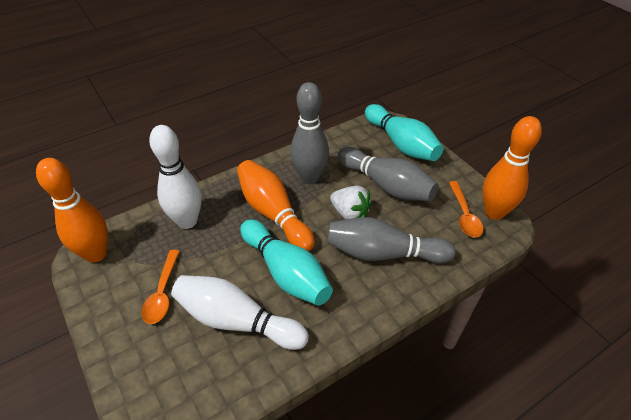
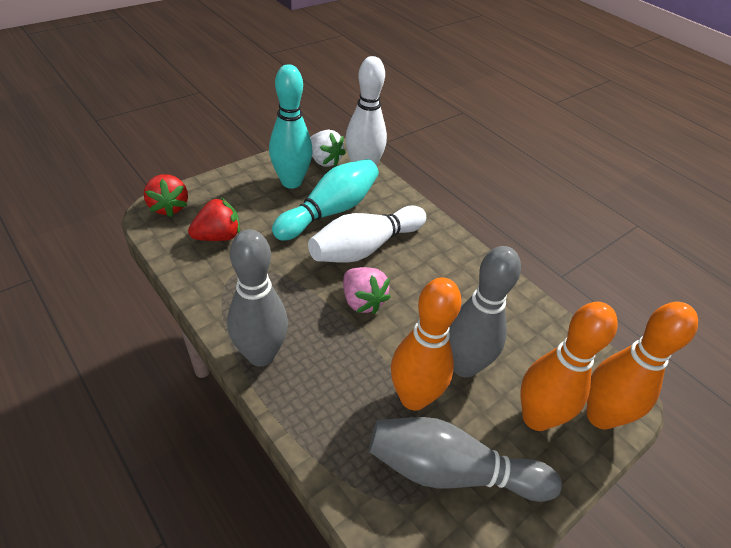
orange spoon: [141,250,180,324] [449,181,483,238] = 2 -> none = 0
pink strawberry: none = 0 -> [343,267,391,314] = 1
red strawberry: none = 0 -> [144,174,188,217] [188,198,240,241] = 2

